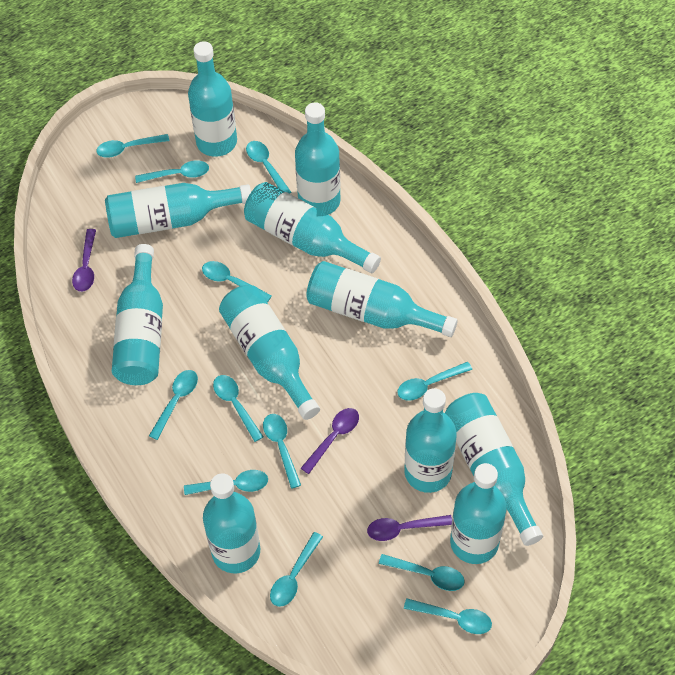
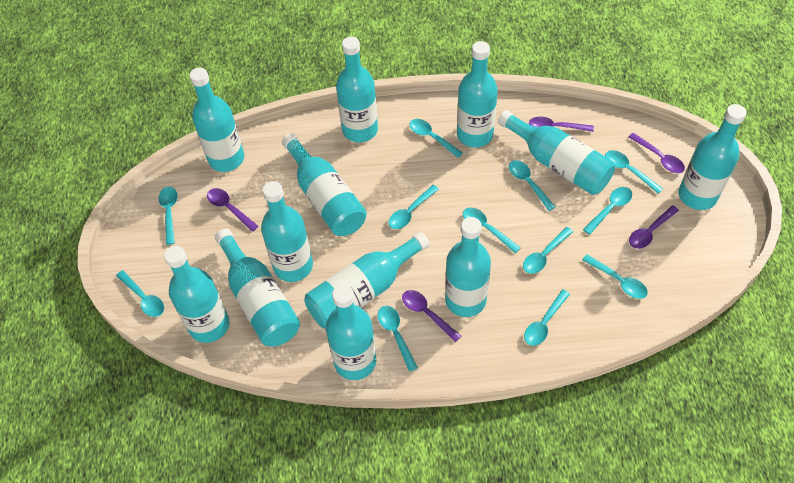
purple spoon: [72,229,96,292] [301,408,359,474] [367,515,452,541] = 3 -> [207,188,258,232] [402,290,461,342] [529,117,594,132] [628,133,685,173] [629,205,679,249] = 5
turquoise bottle: [105,183,251,238] [112,244,163,385] [188,41,237,157] [203,474,260,573] [219,285,320,420] [244,182,381,273] [295,102,341,215] [306,261,458,337] [404,388,457,493] [445,393,543,546] [450,463,507,564] = 11 -> [164,245,230,343] [189,68,244,172] [215,228,300,347] [261,181,313,282] [282,133,367,236] [304,232,430,329] [326,285,376,380] [336,37,378,142] [445,217,491,317] [457,41,498,148] [498,110,615,195] [678,104,746,210] = 12

